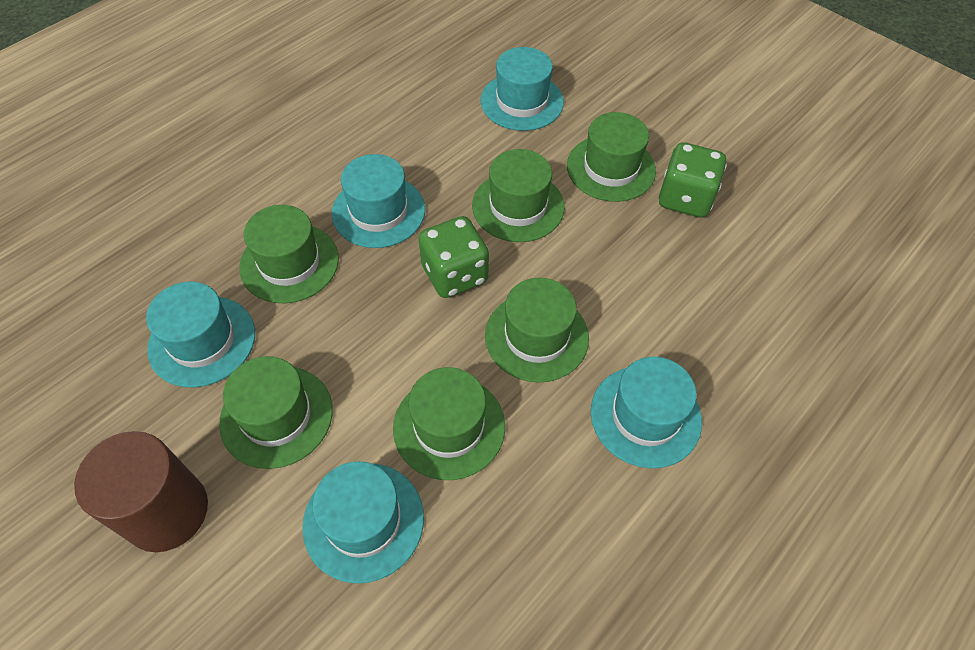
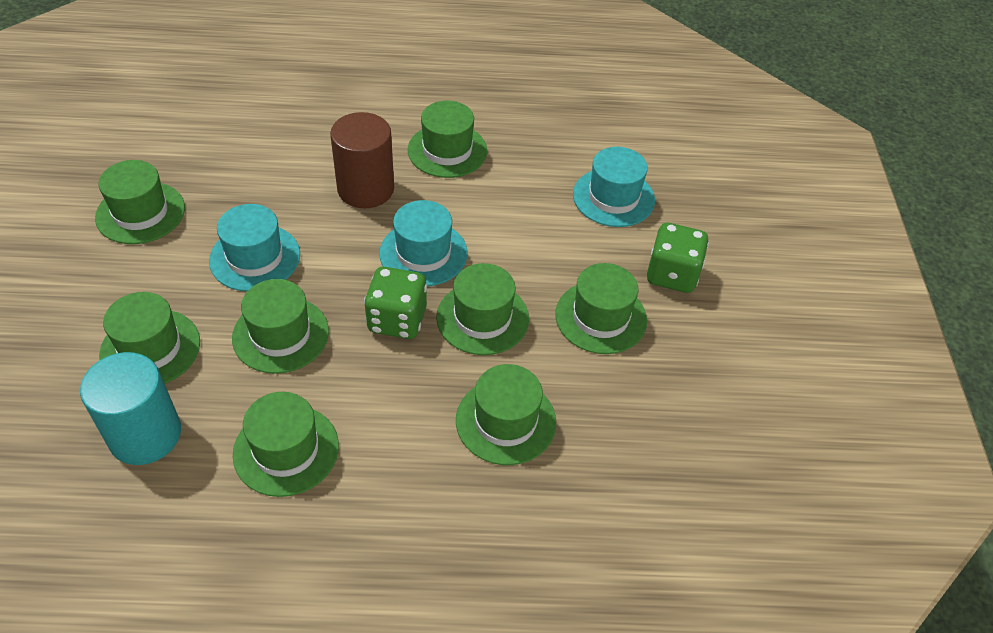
green hat: [219,356,333,469] [239,205,339,303] [393,367,505,480] [472,149,565,242] [485,278,589,383] [567,112,656,202] = 6 -> [95,160,185,244] [99,292,200,384] [232,279,329,374] [233,392,339,497] [408,101,487,178] [436,263,529,355] [456,364,556,465] [555,263,647,354] = 8
turquoise cylinder: none = 0 -> [80,352,181,465] = 1
turquoise hat: [146,282,255,387] [302,461,424,584] [332,154,425,248] [481,47,564,131] [591,357,702,468] = 5 -> [209,204,300,292] [379,200,468,286] [573,147,655,227] = 3

